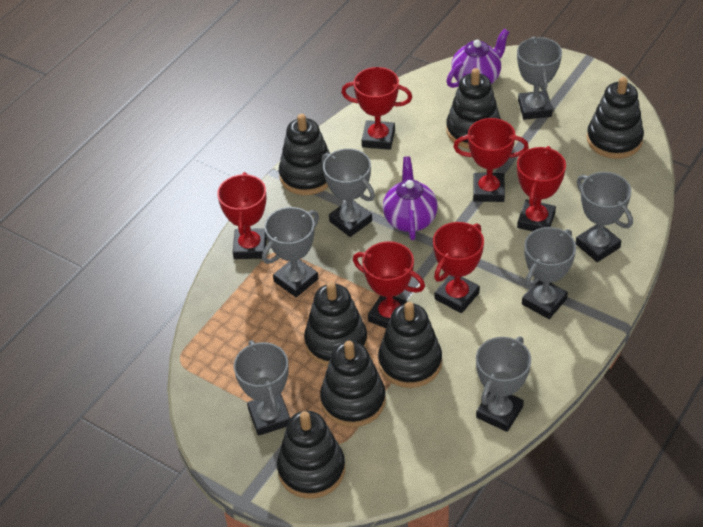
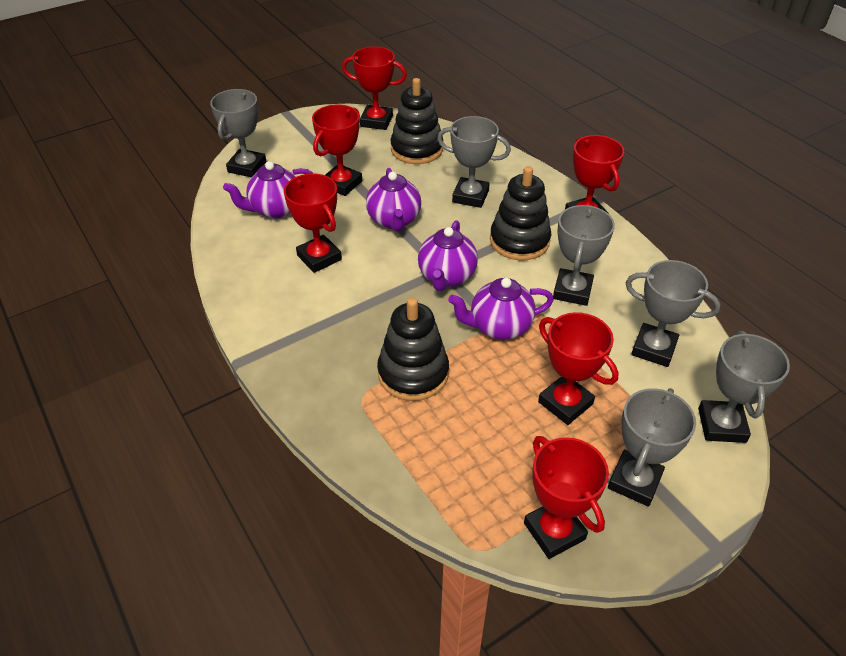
black stacking toy: [277,411,345,498] [279,114,330,195] [304,282,367,366] [320,341,386,427] [378,302,442,388] [446,68,501,149] [587,77,644,159] = 7 -> [377,298,449,401] [391,78,443,164] [490,166,551,260] = 3
grey trophy: [234,340,290,436] [262,207,319,297] [322,148,375,237] [476,336,531,432] [517,37,562,120] [522,227,576,319] [576,172,633,262] = 7 -> [210,89,266,177] [437,116,511,208] [553,205,615,306] [608,388,696,507] [626,260,721,367] [698,331,790,443] = 6
purple teapot: [383,157,438,240] [447,29,509,88] = 2 -> [223,161,314,219] [366,168,421,231] [418,220,478,291] [448,278,554,340] = 4

